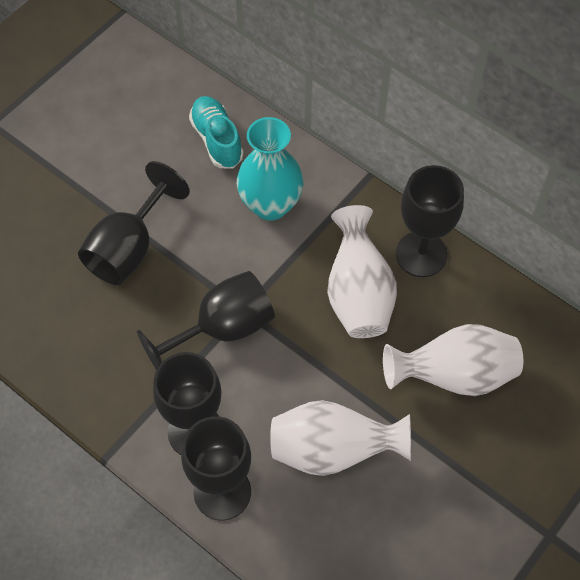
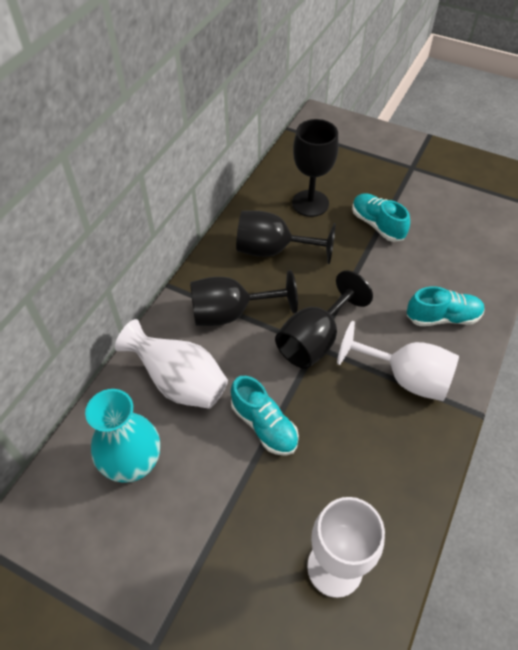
black goblet: [78,161,190,285] [137,271,275,370] [153,352,221,455] [181,416,251,520] [396,165,464,277] = 5 -> [190,270,298,326] [236,211,336,264] [275,270,373,369] [292,119,339,217] = 4
turquoise shoe: [189,96,244,169] = 1 -> [231,376,299,456] [352,193,410,242] [407,287,485,326] = 3
white goblet: none = 0 -> [307,497,385,598] [337,321,459,401] = 2
white vase: [270,400,411,476] [327,205,397,338] [383,324,523,396] = 3 -> [115,319,228,409] = 1

